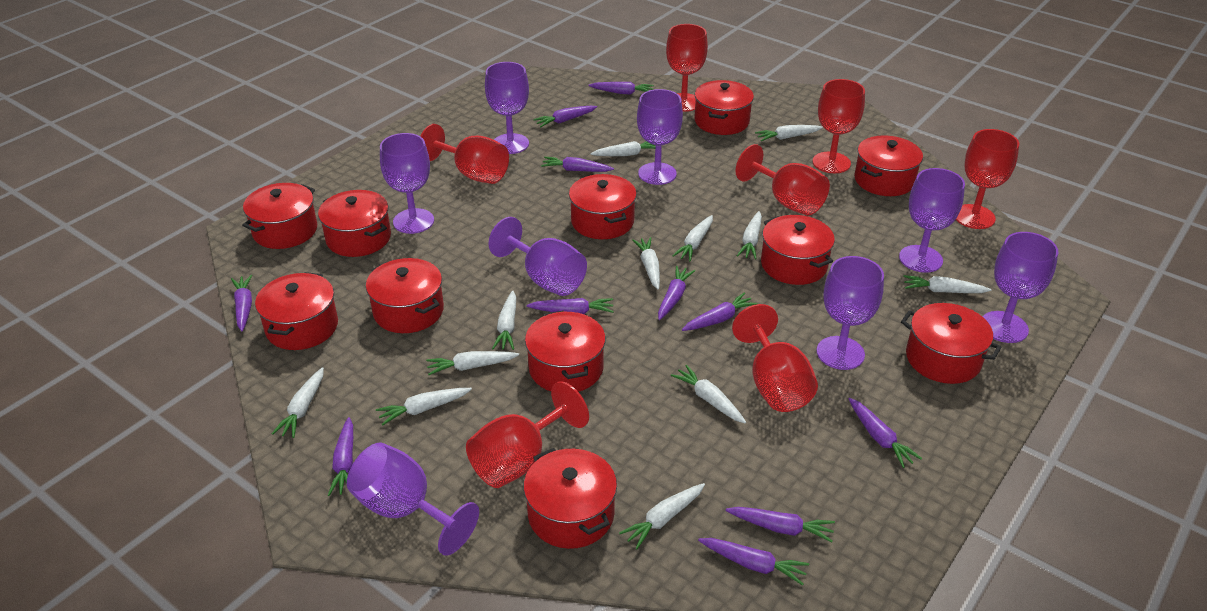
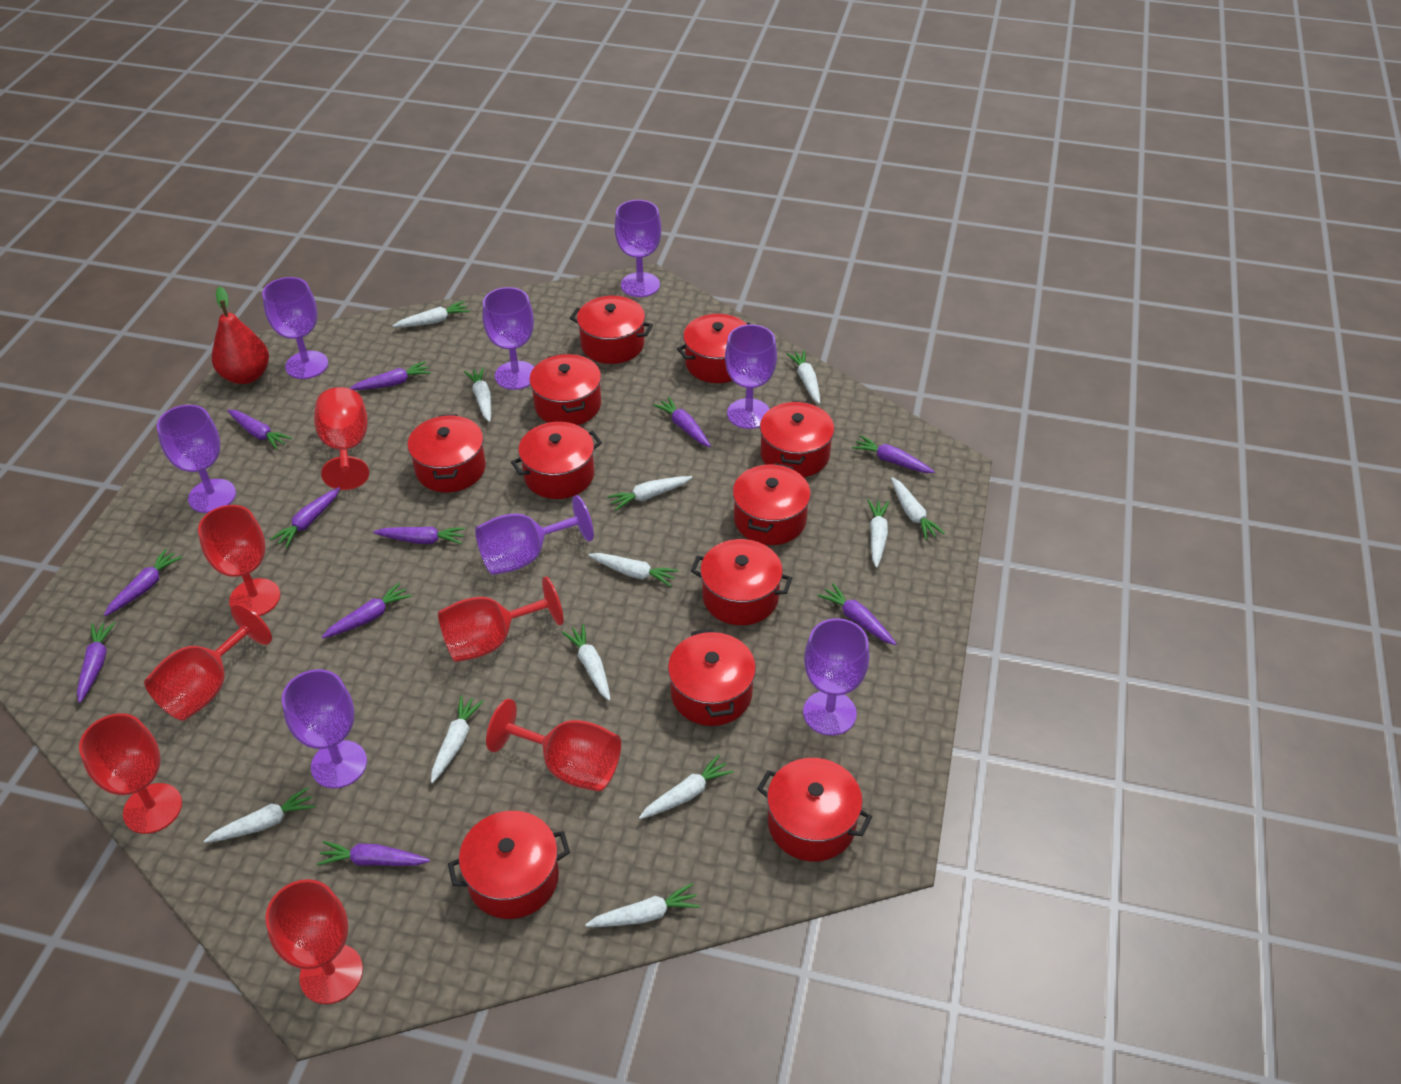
red pear: none = 0 -> [212,287,269,384] = 1

